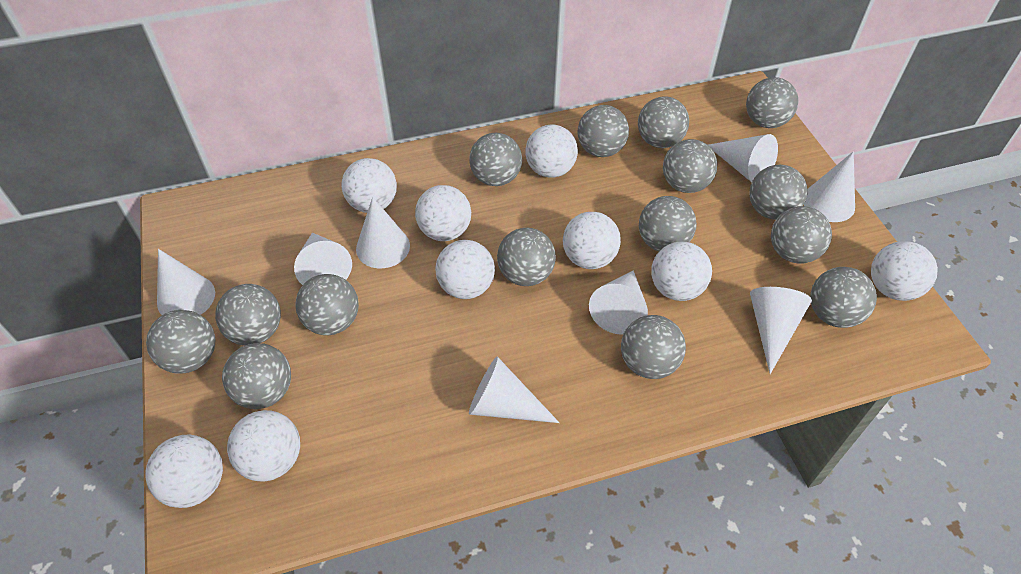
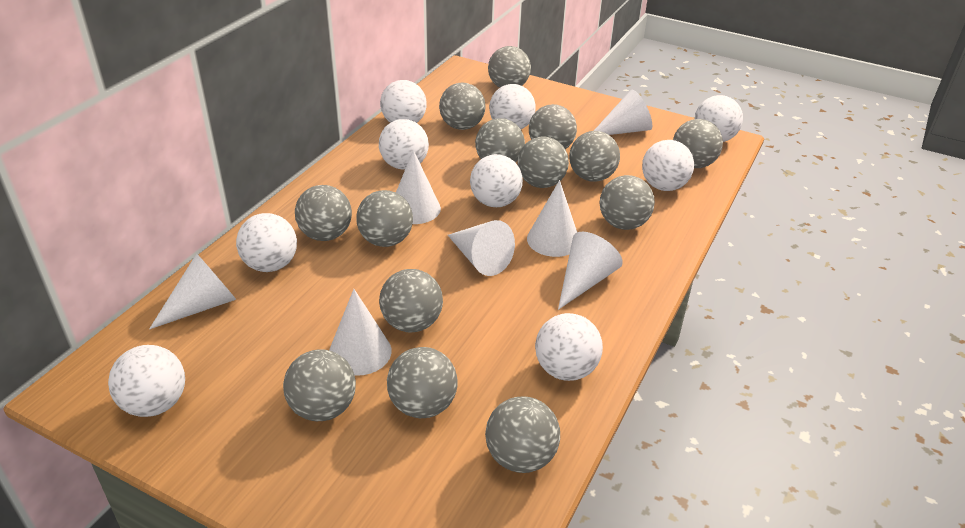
grey ball: [146,310,216,373] [215,284,281,346] [222,343,291,409] [295,274,359,335] [469,133,522,186] [497,228,556,286] [578,105,629,157] [621,315,686,379] [638,96,689,148] [639,196,697,251] [663,139,717,193] [746,77,798,128] [749,165,807,220] [771,206,832,264] [810,267,877,328] = 15 -> [283,349,356,421] [295,185,352,241] [356,190,413,247] [379,269,443,333] [387,347,458,418] [439,83,486,130] [475,118,525,163] [485,397,560,473] [488,46,531,88] [518,136,569,188] [529,104,577,149] [569,131,620,182] [599,175,655,230] [673,119,723,168] = 14
white cone: [157,249,215,315] [294,233,352,285] [356,197,410,268] [469,356,560,423] [589,270,648,335] [708,134,778,182] [750,287,812,374] [804,151,855,222] = 8 -> [149,253,236,329] [329,289,391,376] [396,150,441,224] [448,220,515,276] [527,180,577,257] [558,232,623,310] [594,90,652,135] = 7

